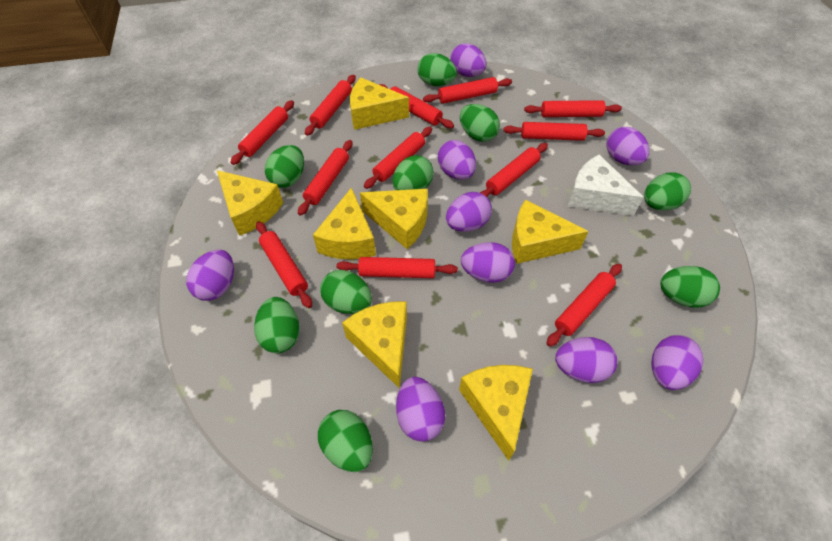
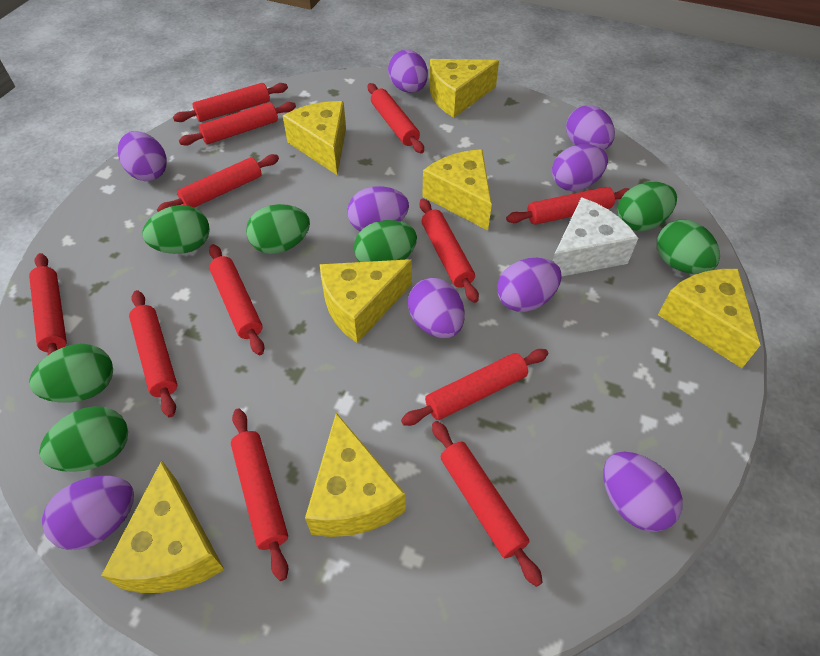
green egg: [254,297,300,353] [265,145,304,188] [318,410,373,472] [320,270,372,314] [393,155,434,190] [418,53,457,86] [460,104,500,142] [644,172,691,211] [660,266,720,308] = 9 -> [29,344,113,403] [39,406,128,472] [142,205,210,254] [246,204,310,254] [354,220,417,262] [618,182,677,231] [657,220,720,274] = 7

